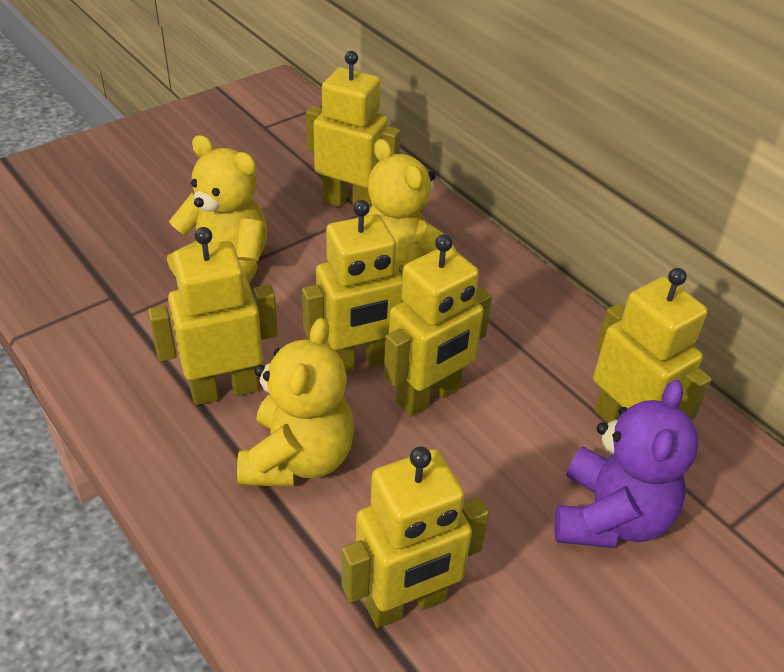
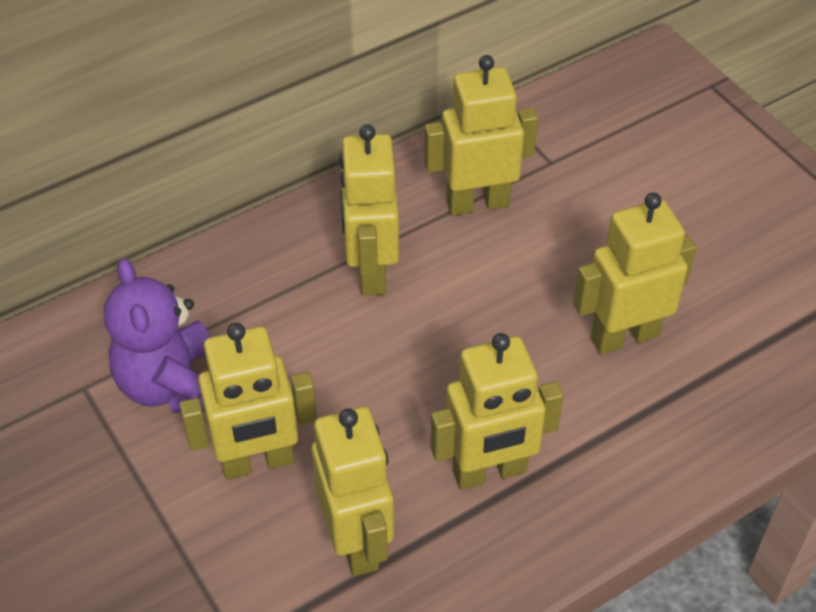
yellow teddy bear: [167,135,268,283] [237,318,354,487] [365,139,456,270] = 3 -> none = 0

